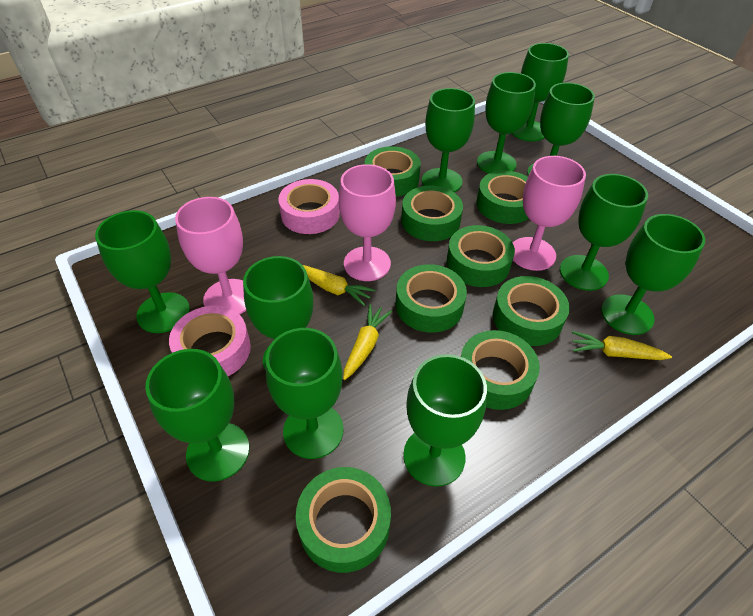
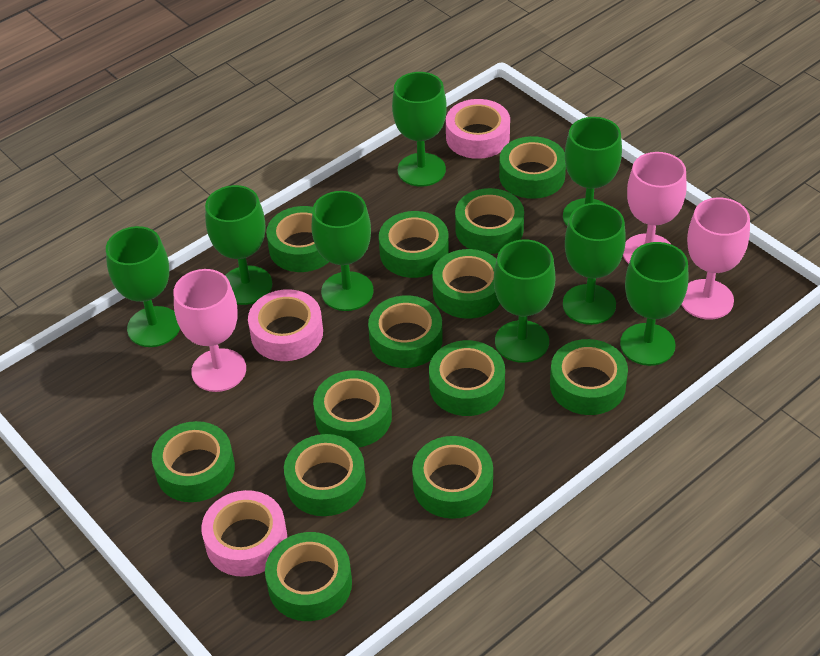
green goblet: [95,210,190,333] [145,349,250,482] [243,256,313,371] [266,328,344,459] [403,354,487,487] [422,88,475,192] [477,72,536,174] [512,43,569,142] [527,82,595,176] [560,174,648,291] [601,214,705,335] = 11 -> [106,226,180,347] [205,185,273,305] [312,191,374,311] [392,72,447,187] [494,240,555,363] [563,117,622,225] [563,203,626,325] [620,242,688,366] = 8
green tape: [296,467,391,573] [365,146,421,196] [396,264,467,333] [401,186,463,241] [446,225,515,287] [461,330,540,410] [476,170,529,224] [493,276,570,346] = 8 -> [152,421,235,502] [265,532,352,621] [266,206,329,272] [284,434,366,516] [313,370,392,447] [368,295,443,368] [379,211,449,278] [412,436,493,519] [429,340,505,416] [432,249,500,319] [455,188,524,254] [499,136,566,199] [550,339,628,415] = 13
pink tape: [169,306,251,376] [278,179,340,234] = 2 -> [201,490,287,577] [248,289,323,361] [446,99,510,159] = 3
yellow carrot: [303,265,375,306] [343,304,392,380] [572,331,672,360] = 3 -> none = 0

